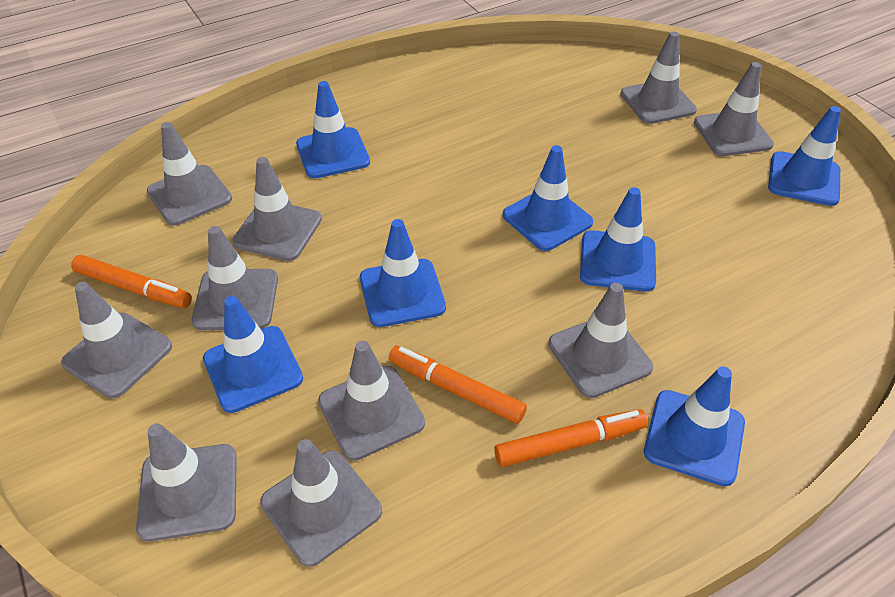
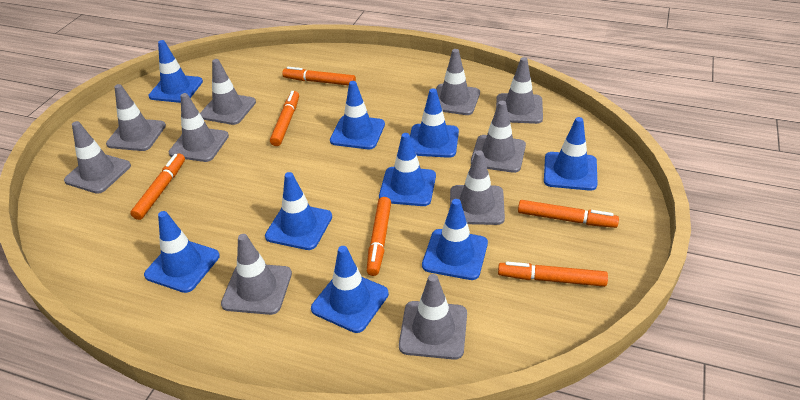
blue traffic cone: [203,296,303,413] [296,81,370,178] [360,219,446,327] [503,145,593,251] [580,187,656,292] [644,366,745,486] [768,106,841,206] = 7 -> [144,211,220,293] [148,40,203,103] [265,172,332,250] [311,246,389,333] [330,81,385,149] [379,133,436,206] [410,88,459,158] [422,199,488,280] [544,117,598,191] = 9
orange marker: [71,255,192,308] [389,346,527,424] [494,409,648,467] = 3 -> [130,153,185,220] [270,91,299,146] [282,67,356,85] [367,197,391,276] [498,262,608,287] [518,200,619,228] = 6

